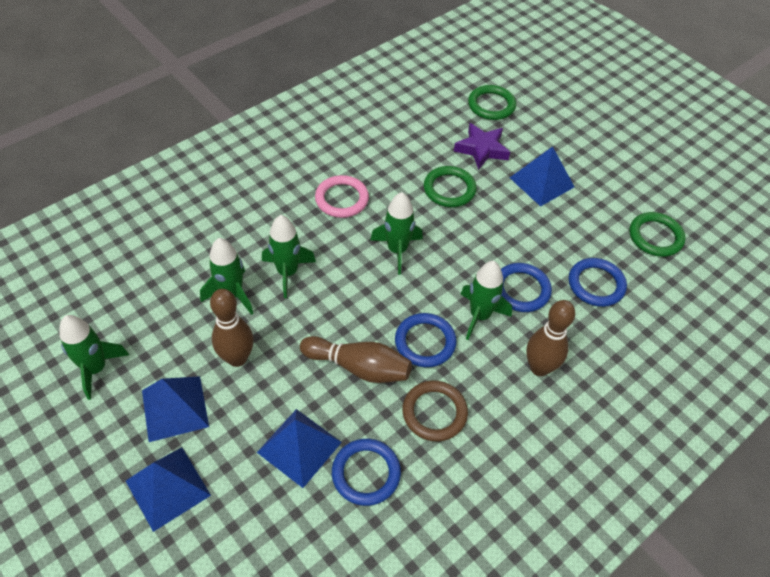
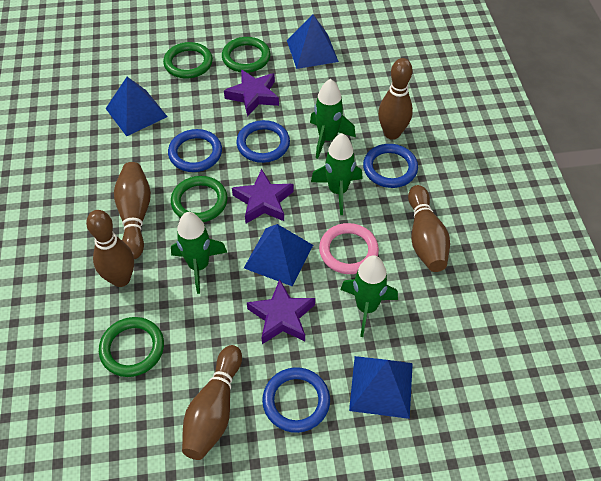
brown bowling pin: [210,289,254,367] [300,336,412,383] [526,300,575,376] = 3 -> [86,210,134,287] [114,162,151,259] [182,345,242,460] [378,58,413,140] [408,185,450,272] = 5
brown ring: [402,380,468,441] = 1 -> none = 0
green ring: [424,166,477,207] [468,85,516,120] [630,212,686,257] = 3 -> [99,317,164,377] [163,42,213,79] [171,176,228,222] [222,37,270,73] = 4
green rocket: [59,315,129,400] [200,238,254,315] [262,215,316,298] [370,192,423,275] [461,261,512,340] = 5 -> [171,212,227,294] [310,79,356,159] [311,133,363,215] [340,255,398,337] = 4
purple star: [454,123,510,170] = 1 -> [224,69,279,117] [232,169,294,223] [247,279,315,344] = 3

